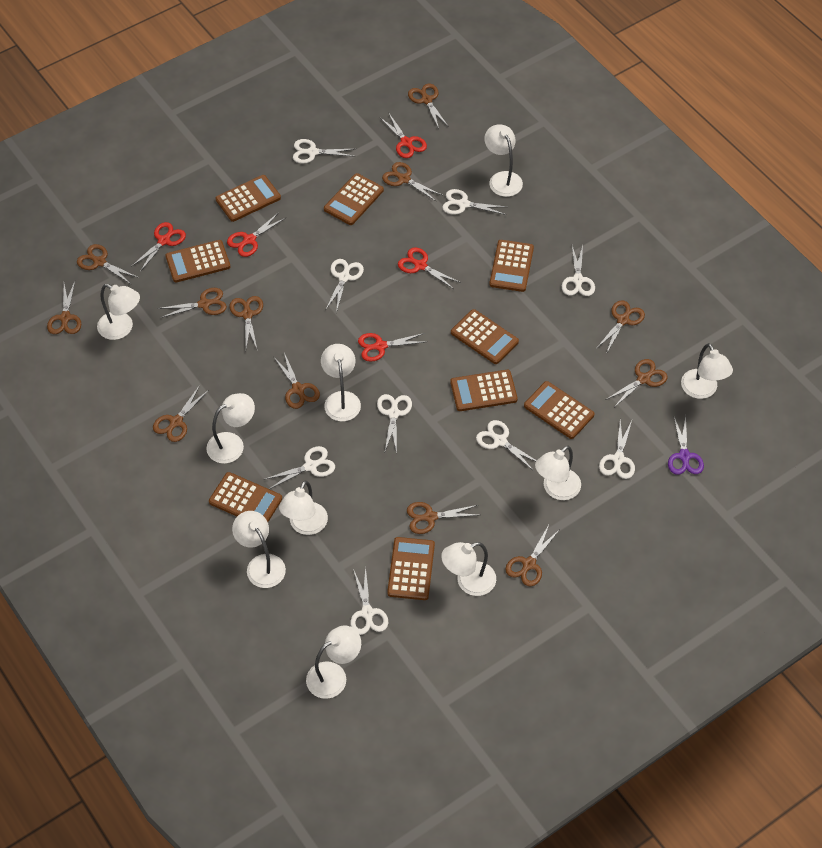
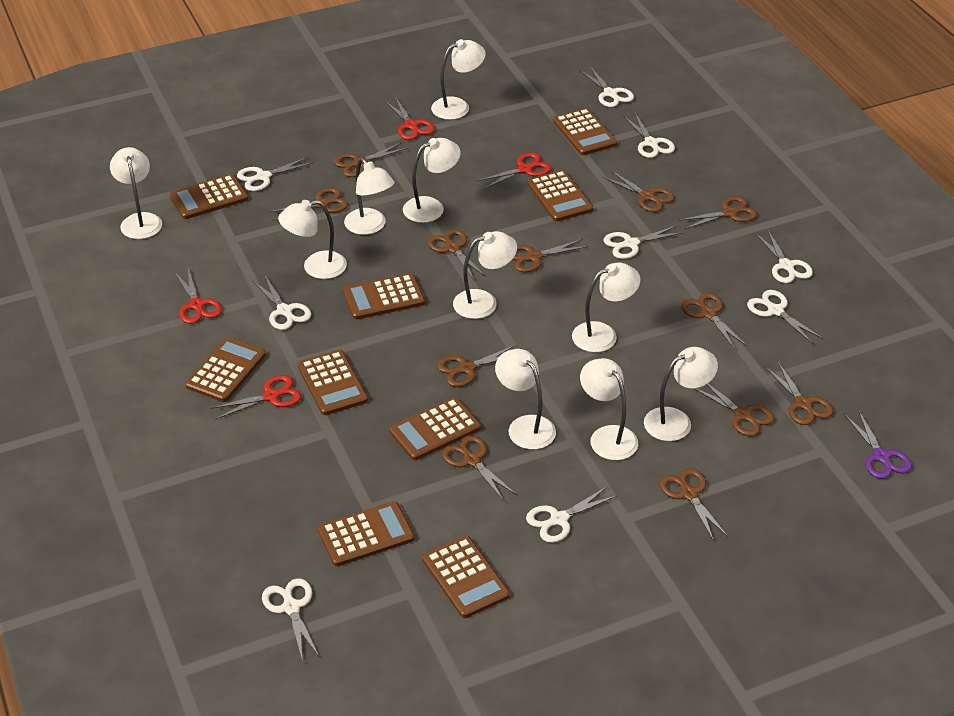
red scissors: [131,222,186,272] [227,212,285,257] [358,333,425,362] [381,112,427,158] [398,247,461,289] = 5 -> [175,268,222,324] [210,375,301,420] [384,96,435,140] [477,153,551,189] = 4

